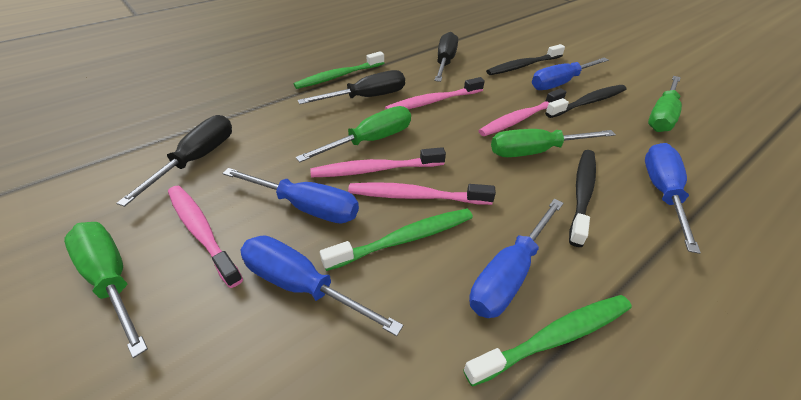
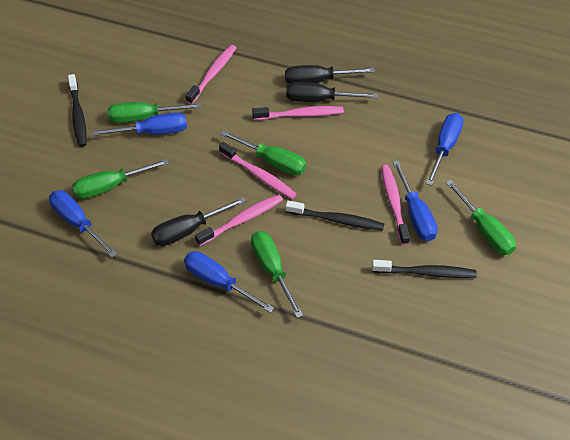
green screwdriver: [64,222,148,358] [296,106,411,162] [491,129,616,157] [648,76,682,132] = 4 -> [72,159,169,199] [108,102,202,123] [220,130,306,175] [251,231,303,318] [446,180,516,255] = 5
green toothbrush: [293,51,384,89] [320,209,473,271] [463,295,632,387] = 3 -> none = 0

